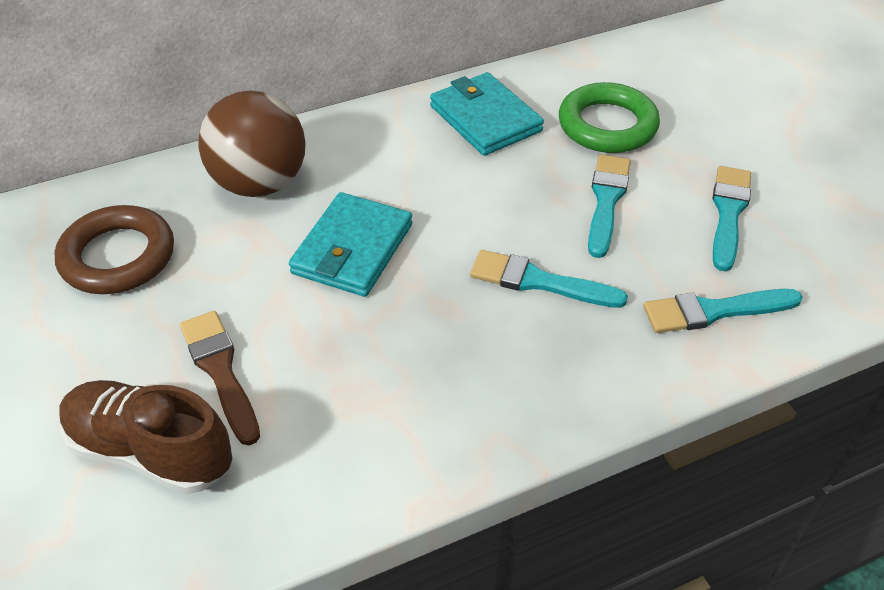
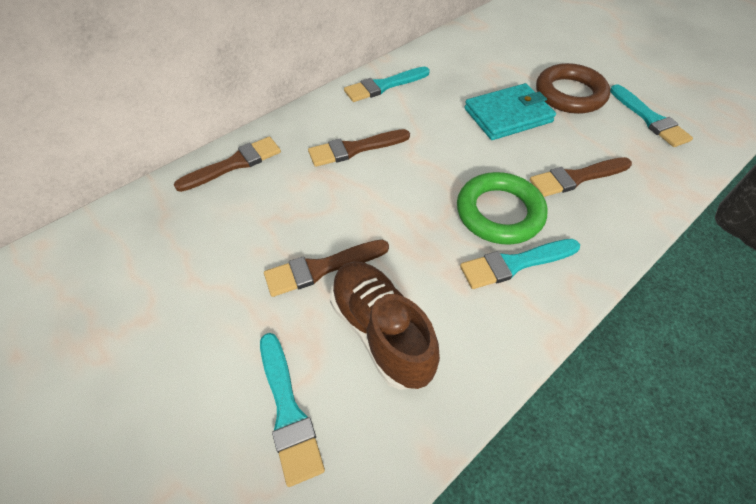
brown ball: [199,90,306,197] = 1 -> none = 0
brown brush: [180,311,260,445] = 1 -> [174,136,281,192] [264,240,389,297] [308,129,410,167] [530,157,632,197] = 4
turquoise wallet: [289,192,412,297] [430,72,544,156] = 2 -> [464,83,556,140] = 1

